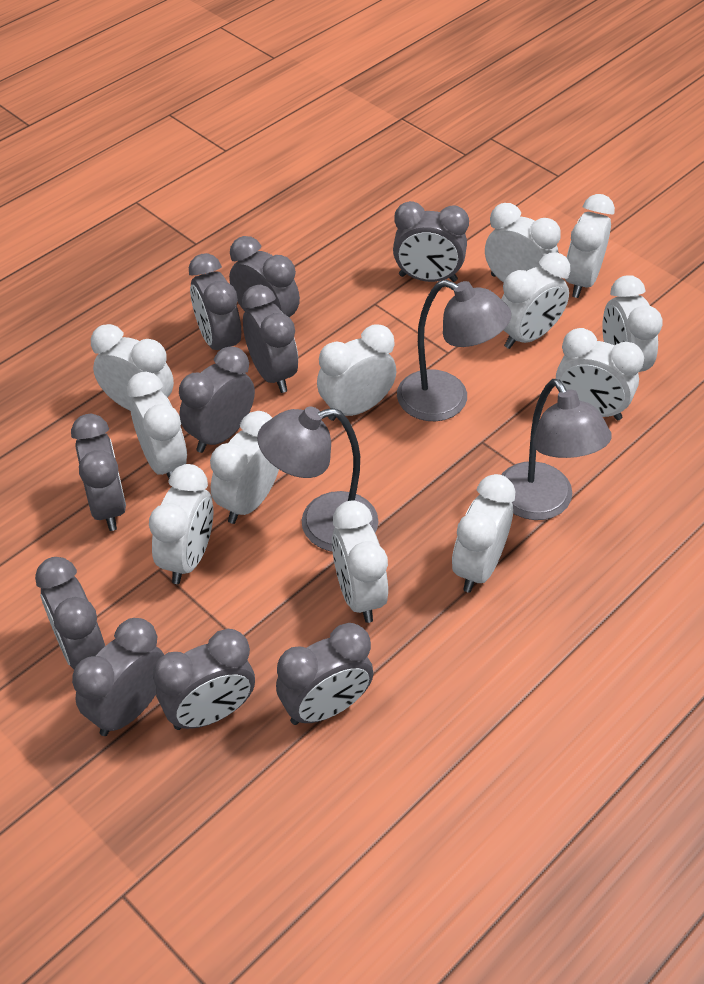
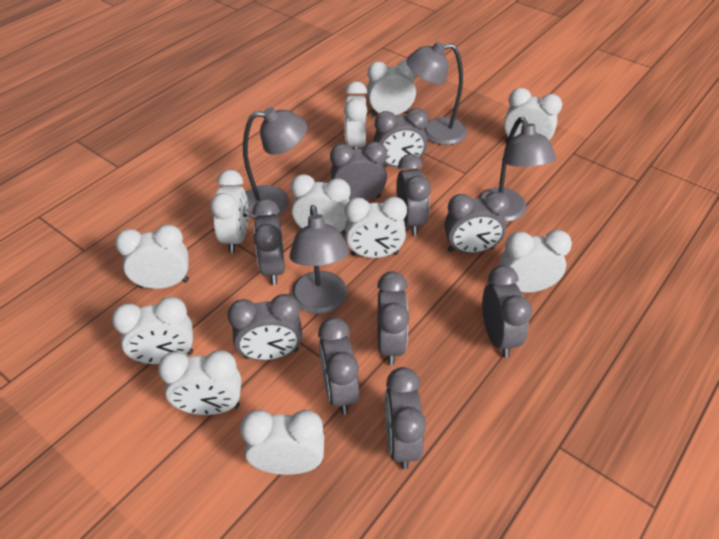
grey lamp: [257,406,379,552] [397,280,512,421] [501,379,612,520] = 3 -> [243,107,307,218] [290,205,349,314] [406,42,467,145] [478,117,556,222] = 4
white clock: [91,324,174,410] [127,371,187,478] [149,464,213,584] [210,411,279,524] [317,325,396,421] [332,501,388,623] [452,474,516,593] [485,203,561,283] [501,252,571,349] [556,328,644,420] [565,194,615,298] [602,275,663,372] = 12 -> [112,297,193,364] [115,224,189,289] [158,350,241,415] [210,170,248,253] [240,410,324,475] [291,174,350,237] [344,81,367,149] [345,197,407,258] [367,60,416,116] [500,230,572,293] [504,88,562,142] = 11

